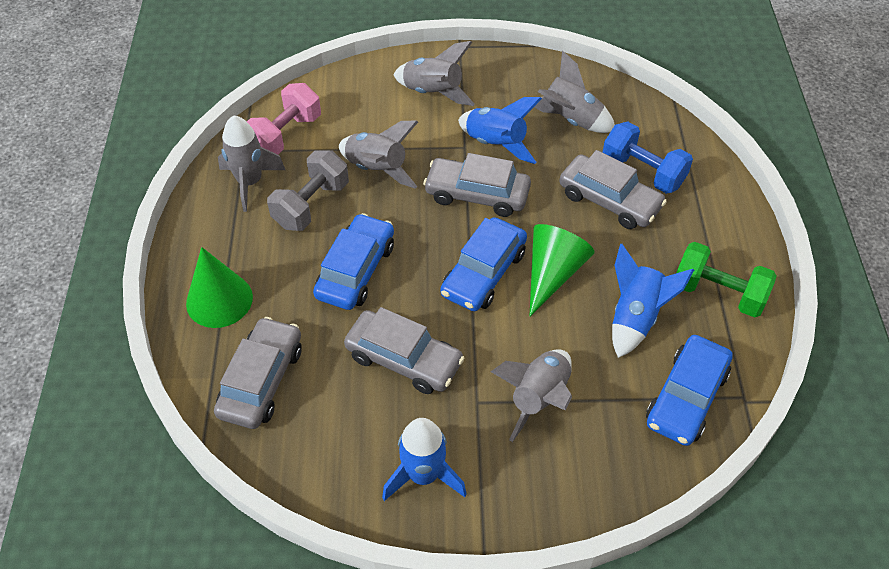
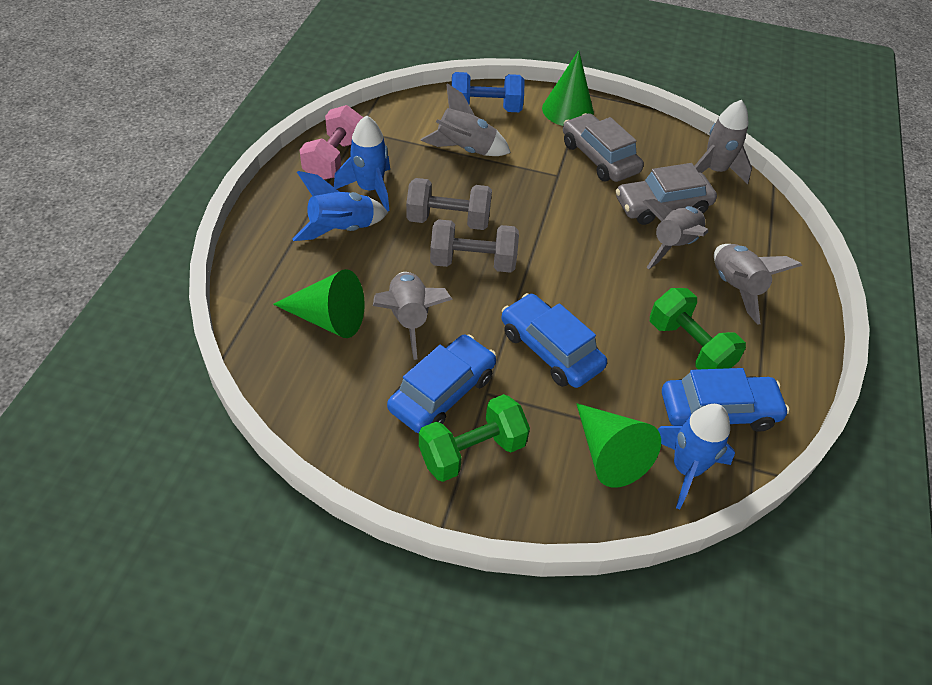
green cone: [186,247,253,328] [530,224,595,316] = 2 -> [273,269,365,338] [542,50,594,126] [576,403,661,487] = 3
green dumbbell: [677,242,776,317] = 1 -> [419,394,530,482] [650,288,746,369] = 2
grey car: [214,317,302,429] [344,307,464,394] [423,153,531,217] [559,150,667,229] = 4 -> [563,113,644,182] [616,163,717,225] = 2
grey dumbbell: [267,150,349,231] = 1 -> [406,178,492,230] [430,219,519,273] = 2

